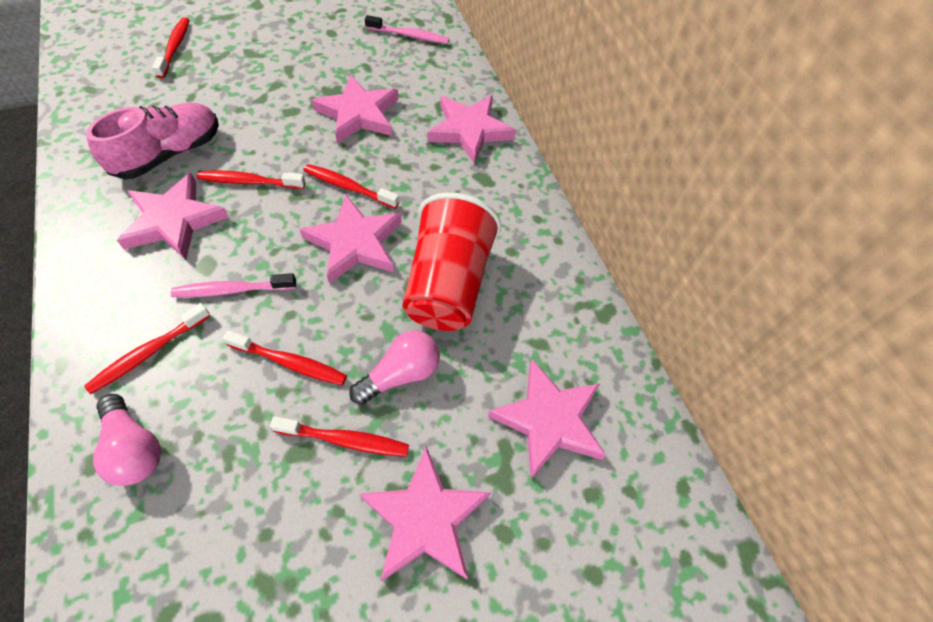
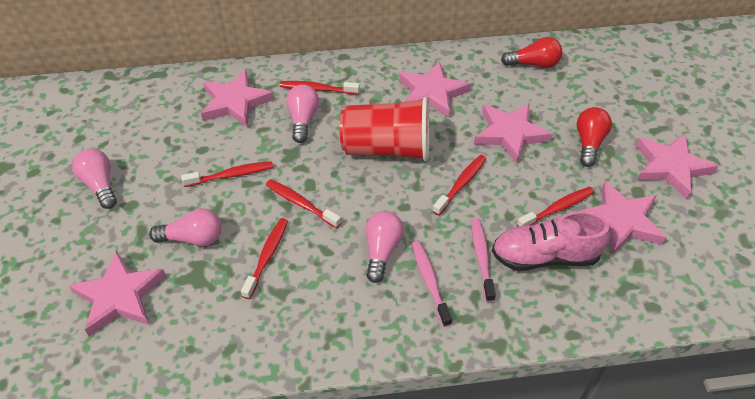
pink light bulb: [93,394,161,486] [349,331,440,405] = 2 -> [72,149,117,209] [149,208,221,246] [286,85,319,143] [366,211,404,283] = 4
red light bulb: none = 0 -> [501,37,562,68] [577,107,612,167] = 2

